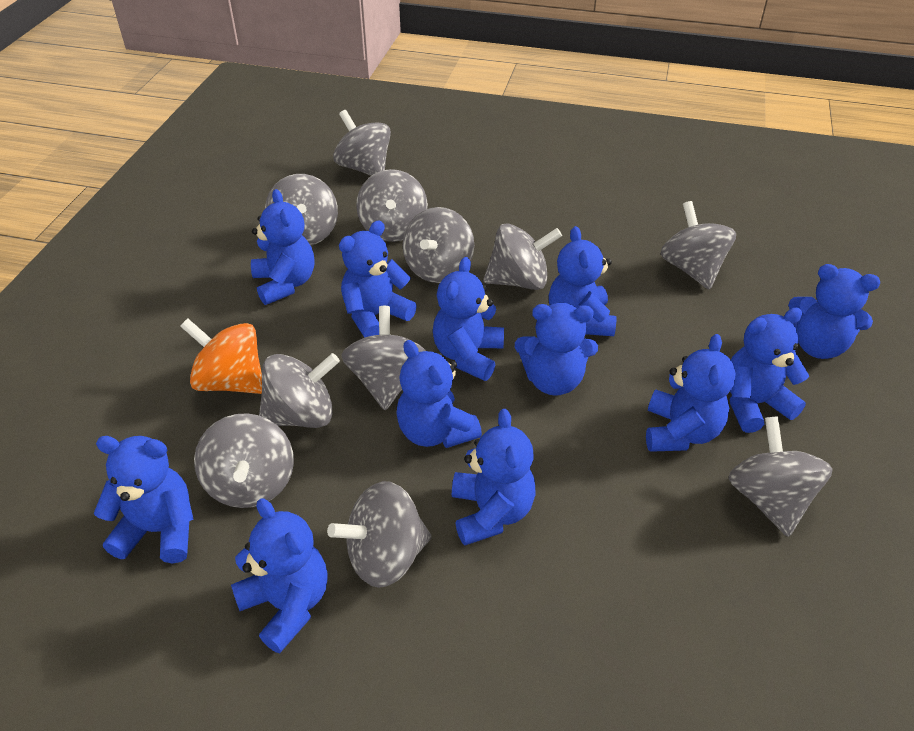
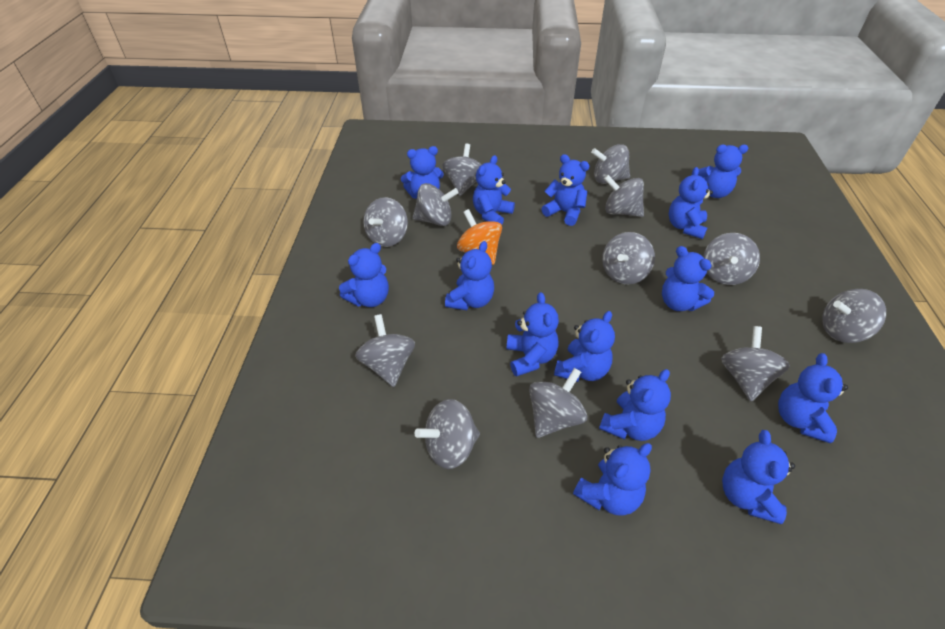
blue teddy bear: [94,436,194,563] [231,498,328,653] [251,189,314,305] [339,221,417,338] [396,340,482,448] [433,257,504,381] [452,409,536,546] [515,303,598,396] [549,226,616,336] [646,334,736,452] [730,308,809,433] [788,264,880,359] = 12 -> [339,243,389,307] [401,146,444,199] [445,241,494,310] [473,155,515,225] [506,292,559,377] [541,154,589,226] [554,311,615,382] [573,443,652,516] [599,369,671,441] [662,246,714,311] [669,167,713,239] [698,145,748,198] [722,430,795,524] [778,353,848,443] = 14
grey spinning top: [194,413,294,508] [259,353,340,428] [265,174,338,245] [327,481,432,588] [333,110,391,176] [341,306,426,410] [356,169,428,242] [403,207,474,283] [483,224,562,290] [660,201,736,290] [728,416,833,537] = 11 -> [355,314,415,387] [363,197,408,247] [412,183,459,226] [415,399,480,469] [442,144,482,196] [529,368,587,438] [591,144,630,184] [602,232,655,284] [604,175,644,217] [703,233,760,285] [721,326,790,401] [822,289,886,343] = 12

